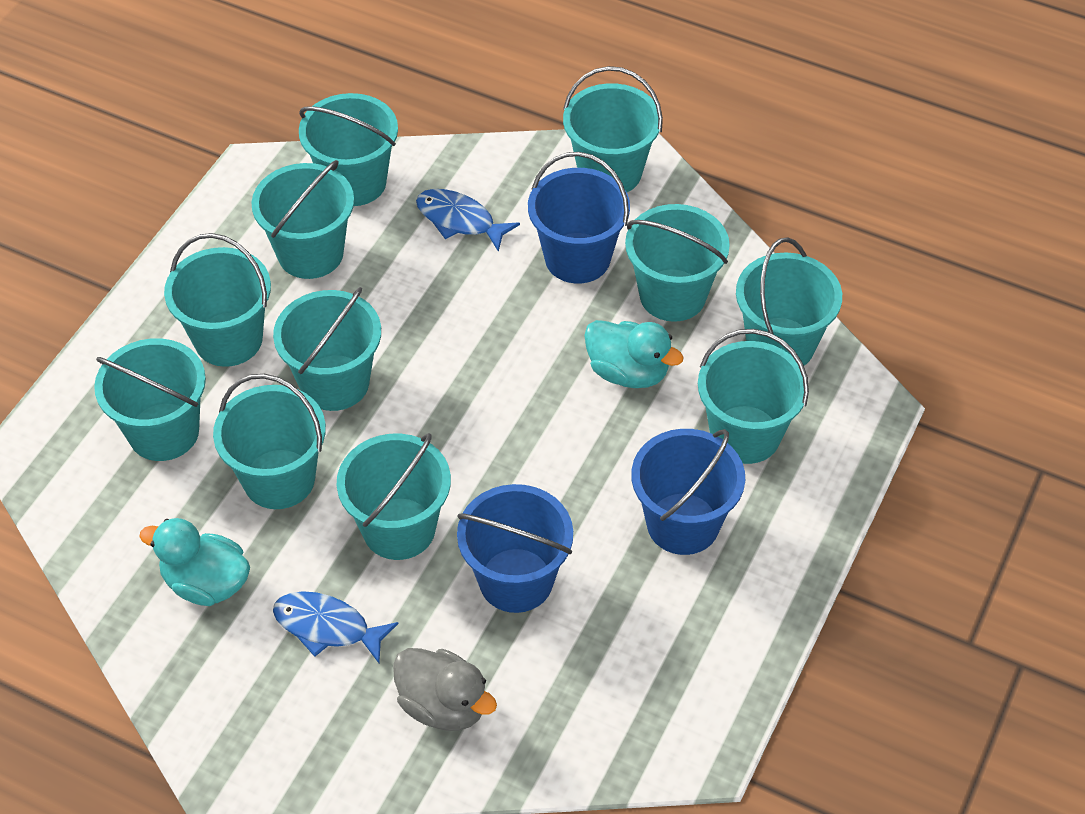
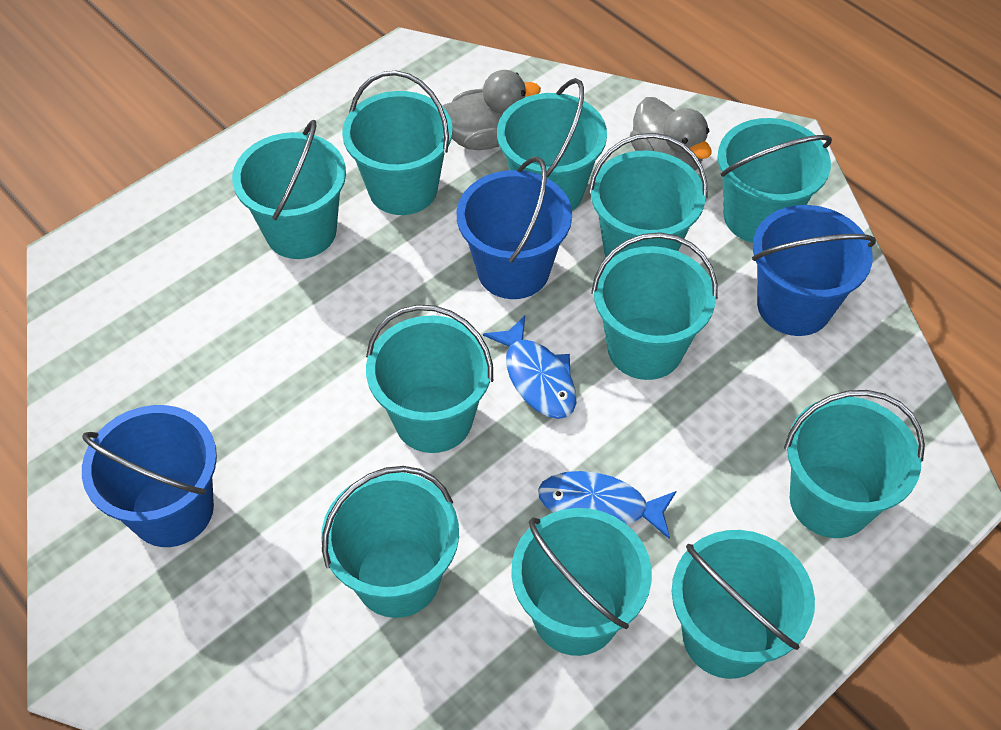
grey duck: [393,648,497,731] = 1 -> [442,70,541,150] [630,97,712,170] = 2
turquoise duck: [139,518,250,606] [584,320,684,388] = 2 -> none = 0

